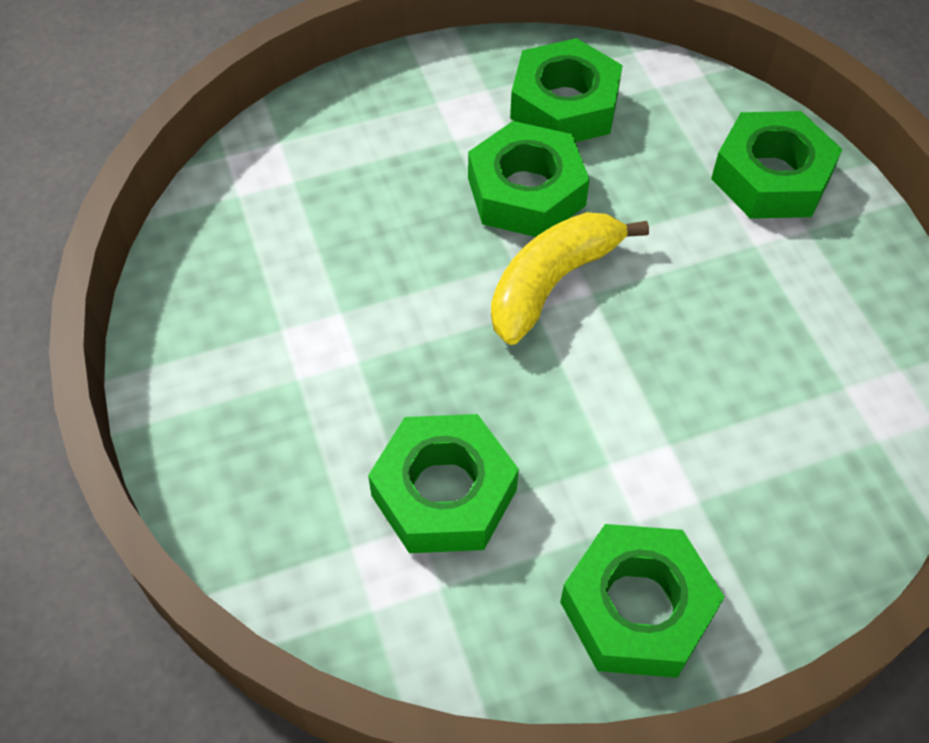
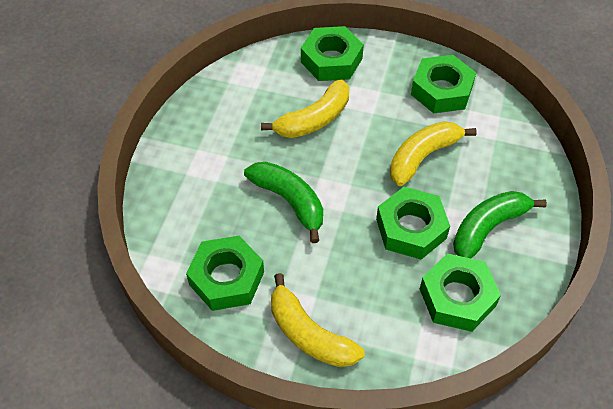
green banana: none = 0 -> [244,162,323,243] [453,191,547,258] = 2
yellow banana: [491,212,649,345] = 1 -> [261,79,349,138] [271,273,364,367] [390,121,477,186] = 3

